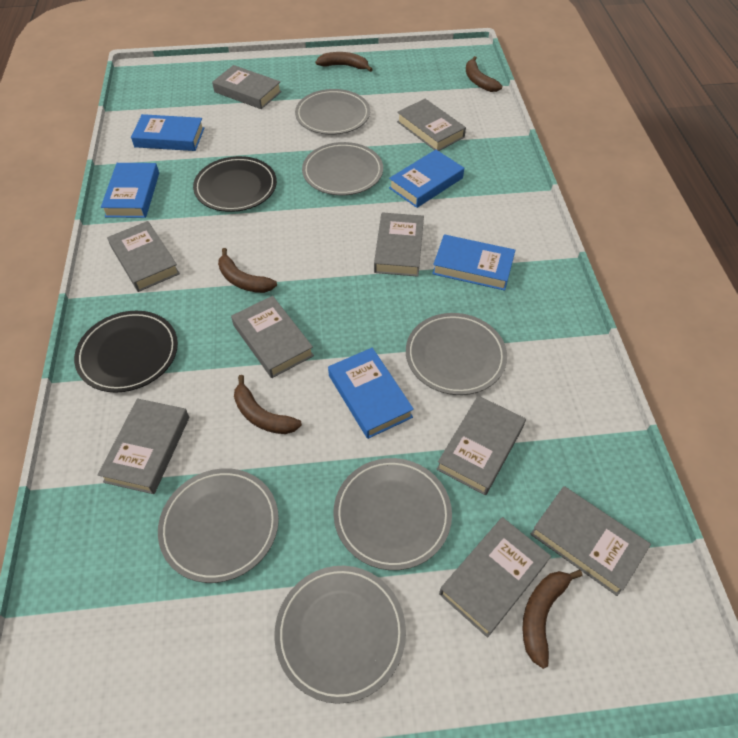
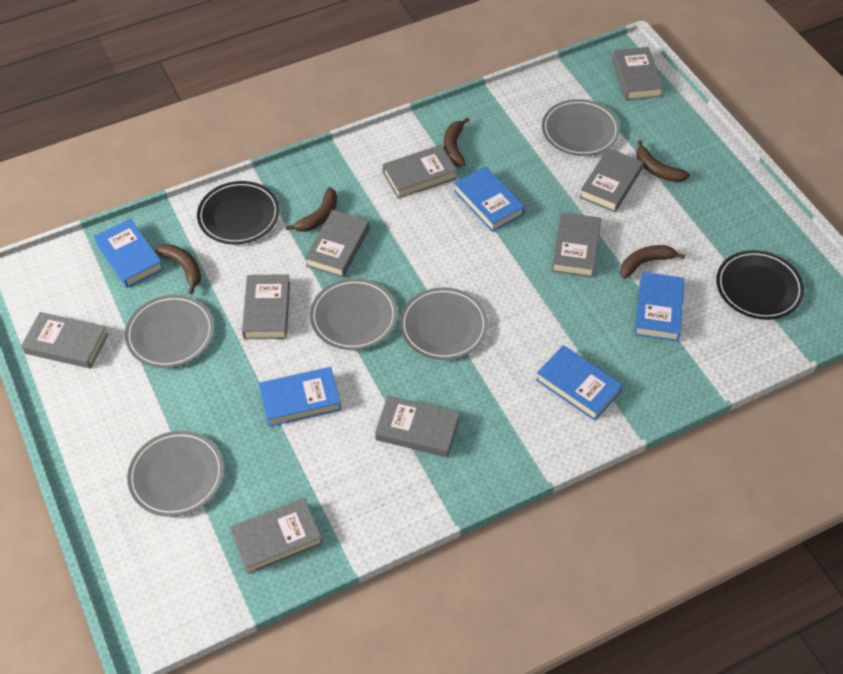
grey plate: [158,468,279,583] [274,566,406,704] [295,89,370,135] [302,142,383,196] [334,458,452,570] [406,313,507,395] = 6 -> [125,295,214,368] [127,431,224,517] [310,278,398,350] [400,287,488,360] [542,99,620,156] = 5

